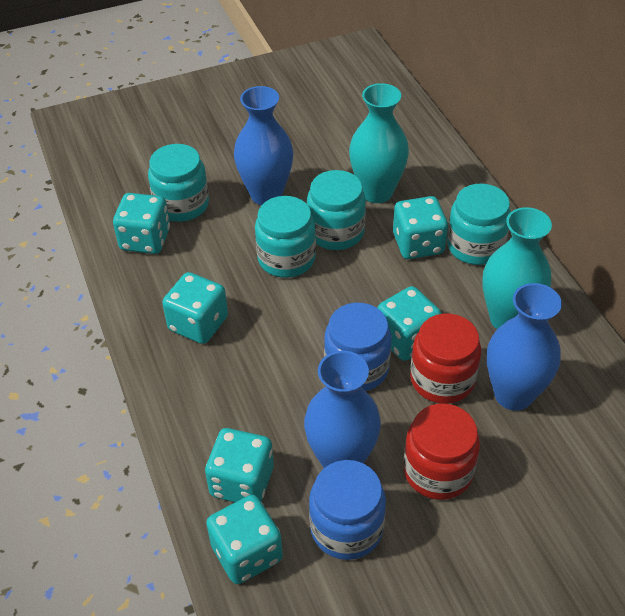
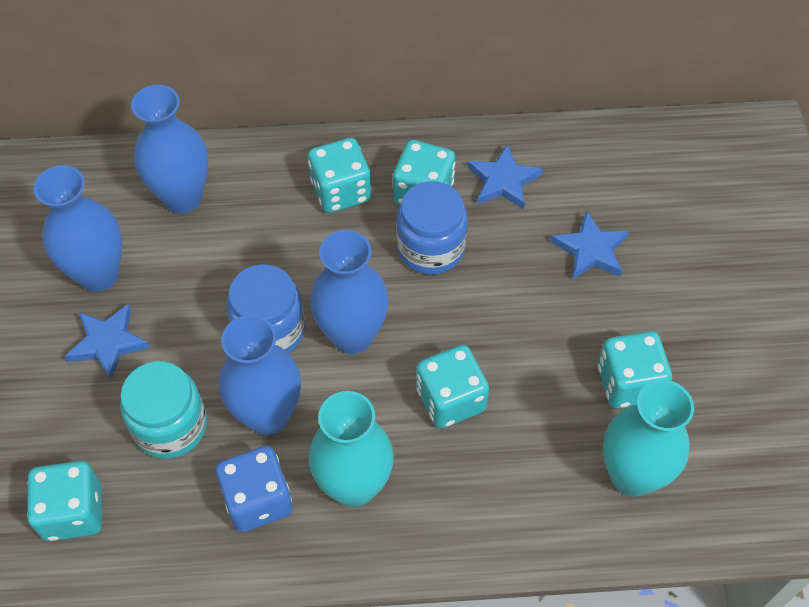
blue dice: none = 0 -> [216,446,293,532] = 1
blue star: none = 0 -> [65,304,150,380] [468,144,543,210] [551,210,629,280] = 3
blue vase: [234,86,293,205] [304,351,381,468] [487,283,562,411] = 3 -> [34,165,122,292] [131,85,208,213] [219,315,301,435] [310,230,389,354] = 4
red jar: [403,404,480,500] [410,314,481,404] = 2 -> none = 0
turquoise dice: [113,193,170,254] [162,272,228,344] [205,428,274,502] [206,495,283,584] [377,286,442,361] [393,196,448,259] = 6 -> [27,461,102,541] [308,138,371,213] [393,140,455,205] [416,345,489,429] [598,331,672,409] = 5
turquoise jar: [148,144,209,222] [255,196,316,278] [307,170,366,250] [447,184,511,265] = 4 -> [120,361,207,459] = 1

